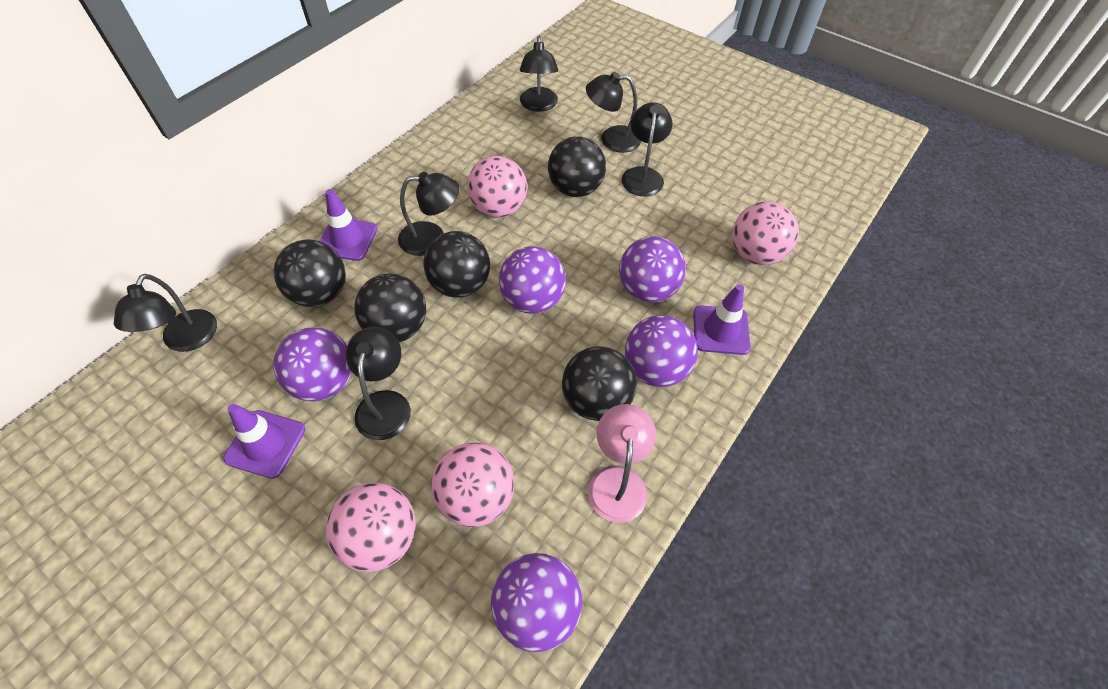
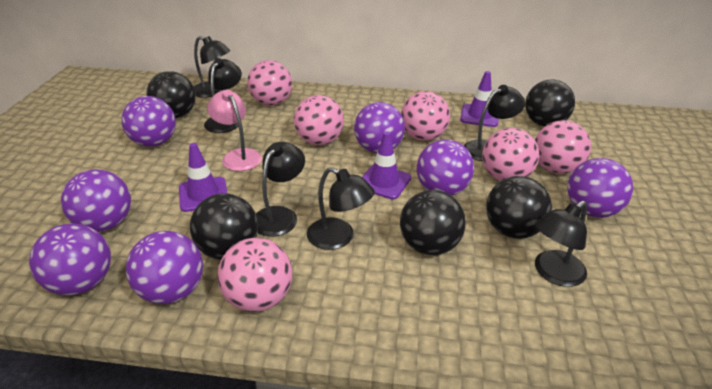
pink ball: [326,482,416,572] [431,442,514,527] [467,156,527,218] [732,201,799,265] = 4 -> [217,238,292,312] [247,60,292,106] [294,95,344,145] [401,91,450,141] [482,128,539,181] [535,120,591,174] = 6
purple ball: [273,327,352,401] [491,553,583,652] [499,246,566,314] [619,236,686,303] [625,315,698,387] = 5 -> [29,223,111,296] [61,169,131,232] [122,96,176,147] [126,231,203,304] [354,102,405,153] [417,139,474,196] [567,158,633,218] = 7

